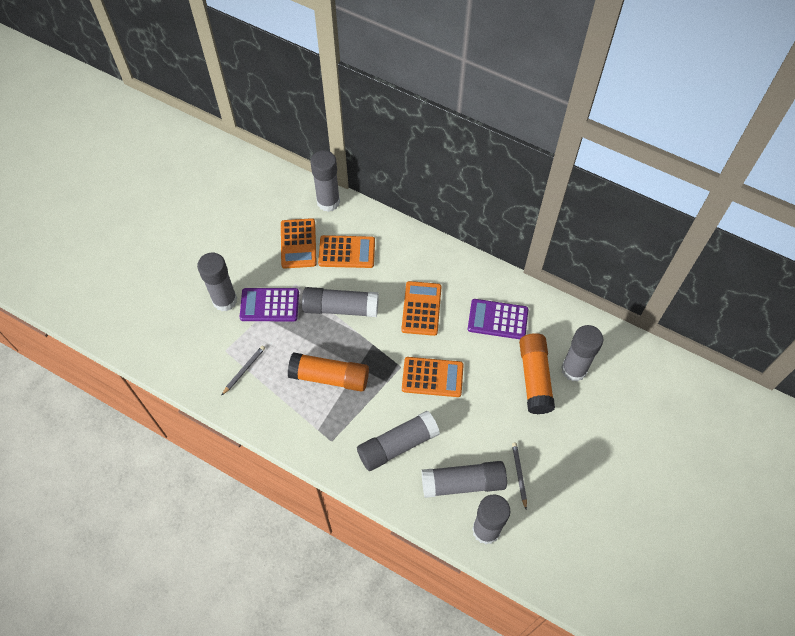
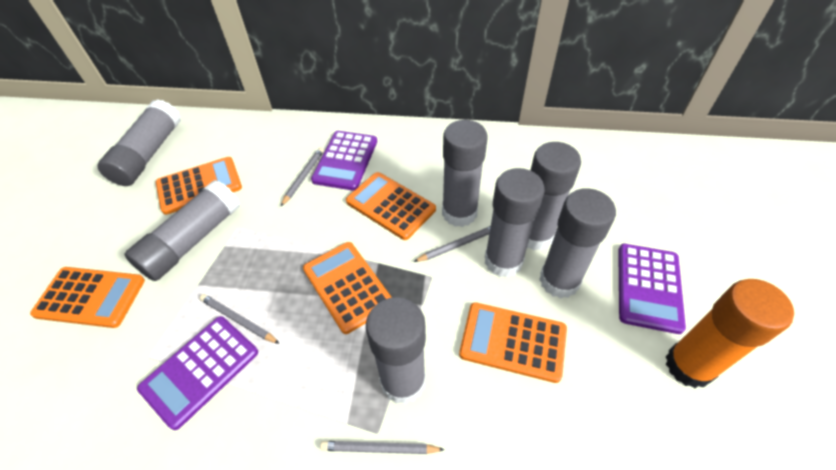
grey pencil: [221,346,265,396] [512,443,527,509] = 2 -> [200,294,280,344] [281,148,324,206] [320,441,445,454] [414,226,491,262] = 4
orange calculator: [281,218,317,268] [318,235,375,268] [401,281,442,336] [402,357,464,397] = 4 -> [30,267,145,328] [156,157,242,215] [303,242,392,334] [346,172,436,240] [459,302,567,383] = 5
orange glue stick: [288,352,369,392] [519,333,555,414] = 2 -> [665,279,794,388] = 1
purple calculator: [240,288,299,321] [468,299,528,339] = 2 -> [137,316,258,430] [311,131,377,191] [618,244,686,334] = 3

